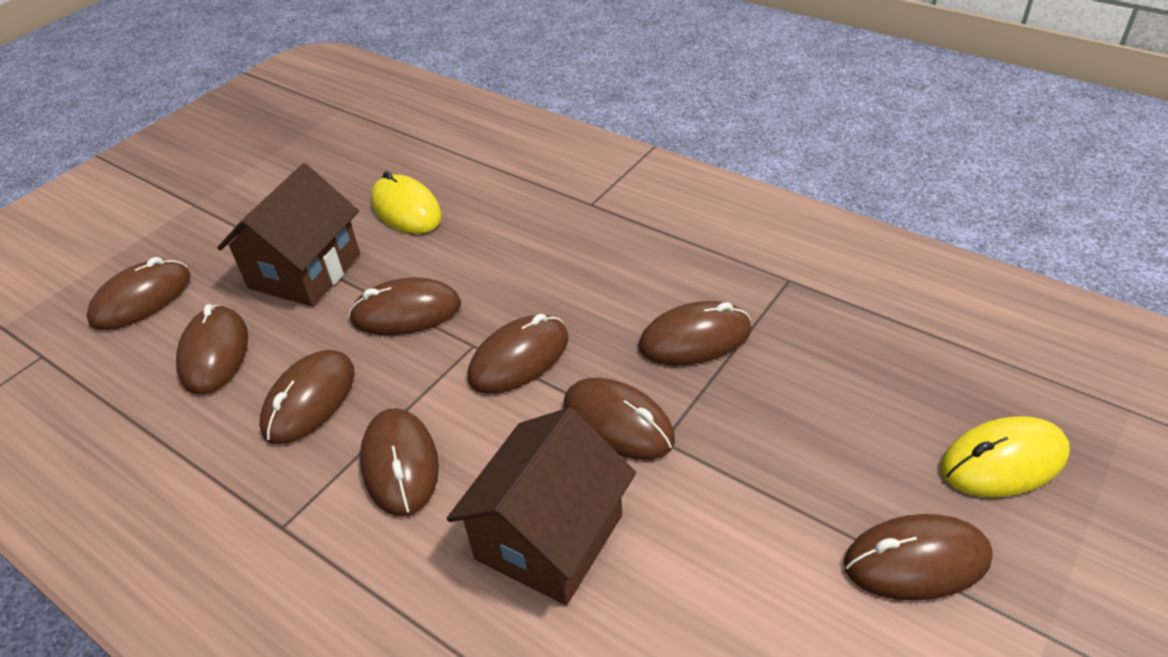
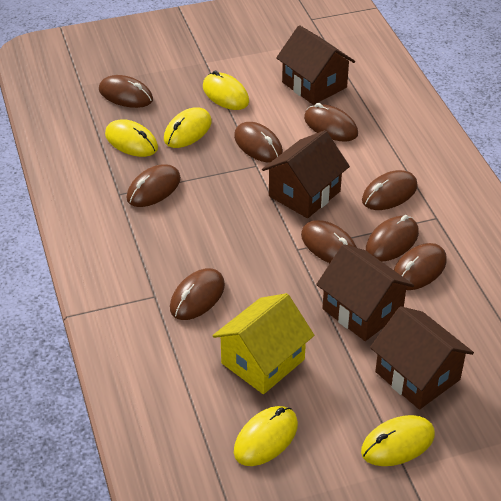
brown house: [217,163,360,307] [446,407,636,605] = 2 -> [262,130,350,218] [276,25,355,105] [316,244,414,341] [370,306,474,410] = 4
yellow house: none = 0 -> [212,293,314,394] = 1
yellow mouse: [371,171,442,234] [941,416,1070,497] = 2 -> [105,119,158,157] [164,107,212,148] [203,70,249,110] [234,406,298,466] [361,415,435,466] = 5

